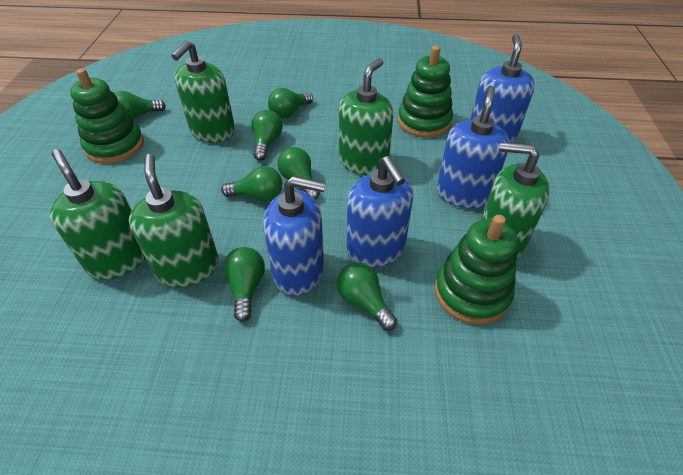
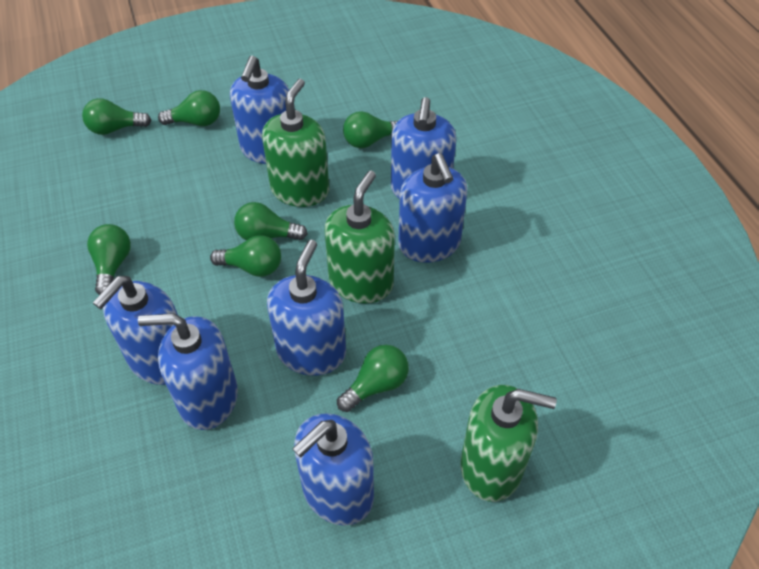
blue soap dispenser: [263,176,326,296] [347,156,414,267] [437,86,510,208] [470,34,535,143] = 4 -> [93,276,178,385] [138,313,238,430] [230,56,289,164] [267,240,346,376] [292,413,374,525] [391,97,456,199] [398,153,467,263] = 7
green soap dispenser: [50,149,145,280] [129,154,219,287] [172,40,235,143] [339,58,394,175] [481,142,550,259] = 5 -> [262,79,329,207] [325,171,395,304] [460,385,557,502] = 3
green stacking toy: [70,69,144,164] [398,46,453,138] [434,215,518,325] = 3 -> none = 0

